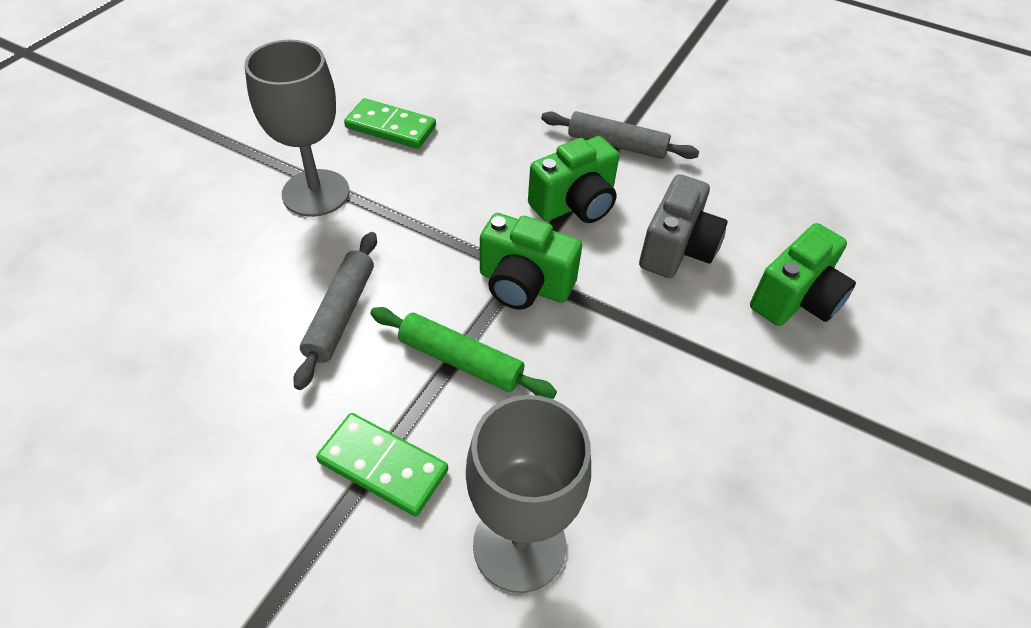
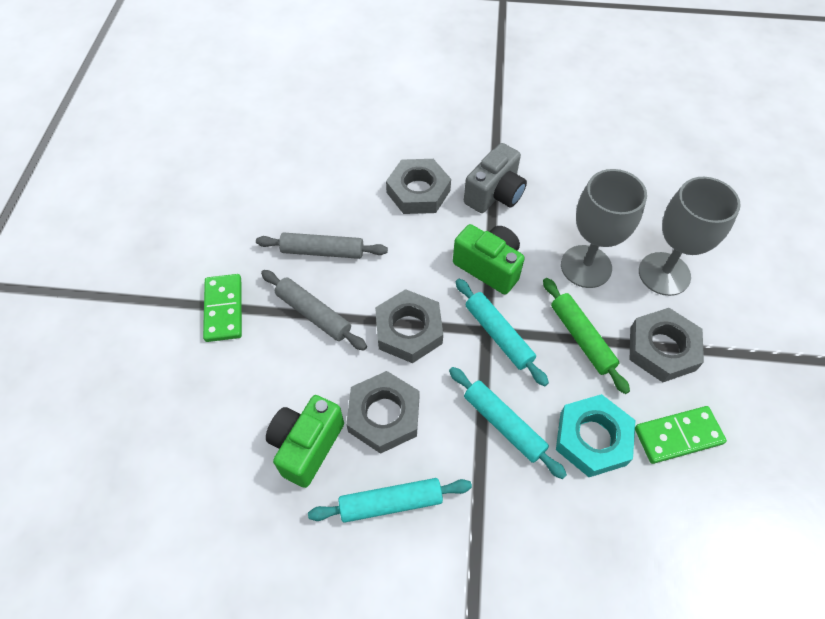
green camera: [480,213,582,310] [528,136,619,223] [750,223,856,326] = 3 -> [266,395,344,488] [453,224,525,295] = 2
grey nut: none = 0 -> [346,371,420,454] [375,289,443,363] [386,159,451,214] [630,308,704,382] = 4
turquoise nut: none = 0 -> [556,394,636,477] = 1
turquoise rolling pin: none = 0 -> [308,478,472,523] [449,367,567,479] [456,279,549,387] = 3

